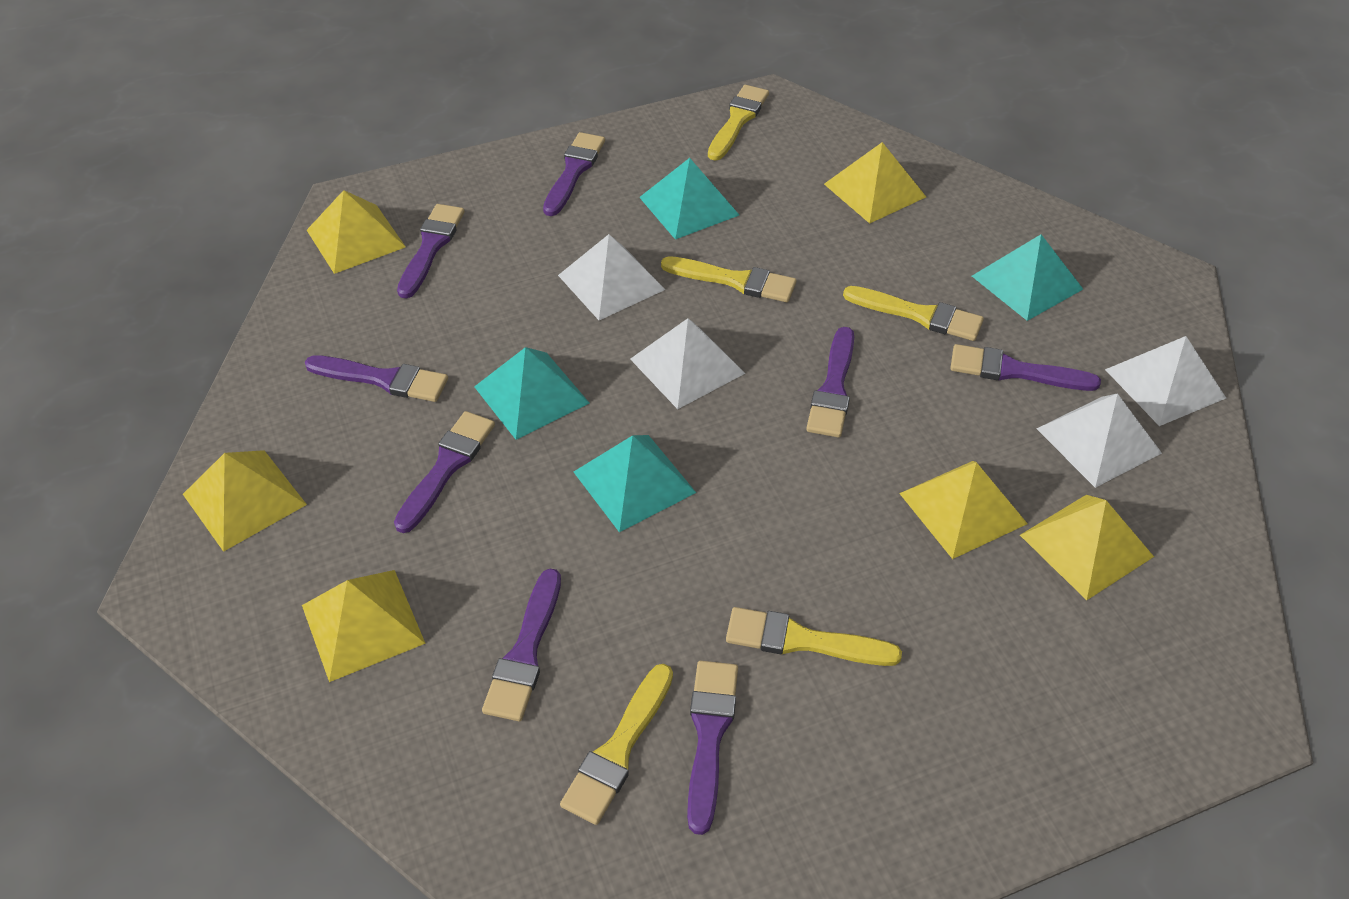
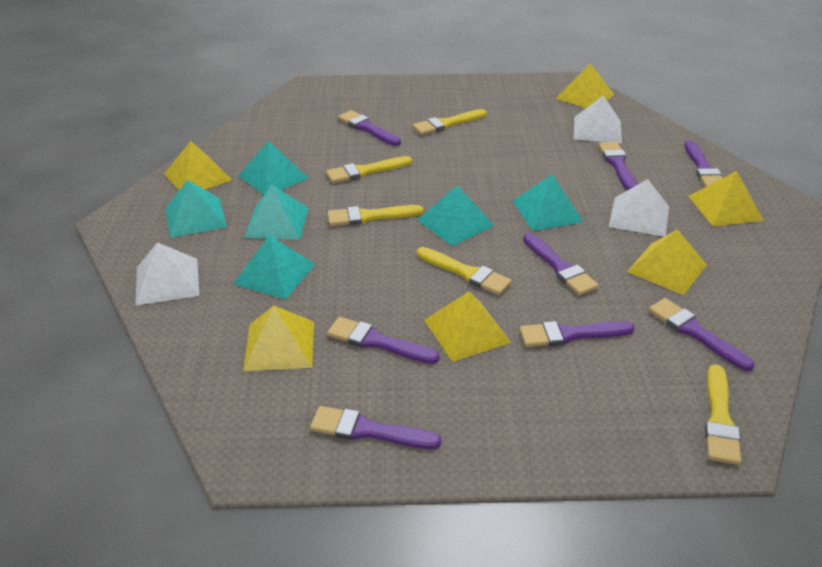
turquoise pyramid: [474,347,590,440] [574,435,696,532] [639,158,739,240] [972,234,1083,321] = 4 -> [166,180,227,238] [233,235,315,300] [238,141,308,195] [244,185,308,240] [418,185,495,246] [513,174,583,231] = 6
white pyramid: [558,234,665,320] [630,318,745,409] [1036,393,1162,488] [1105,336,1226,426] = 4 -> [135,242,199,306] [574,95,622,143] [609,179,669,237] = 3

